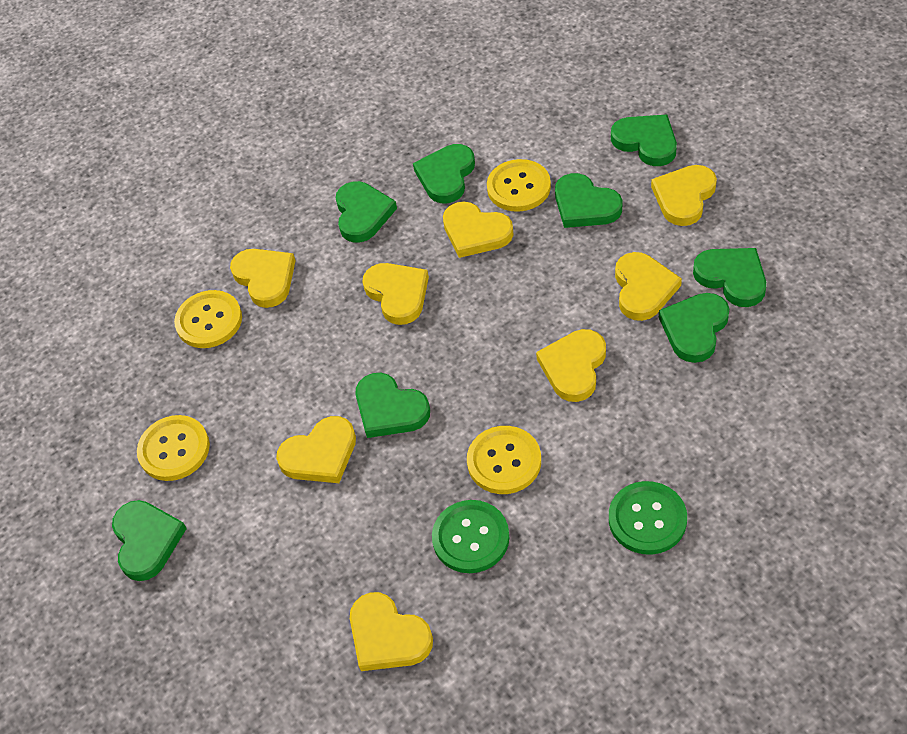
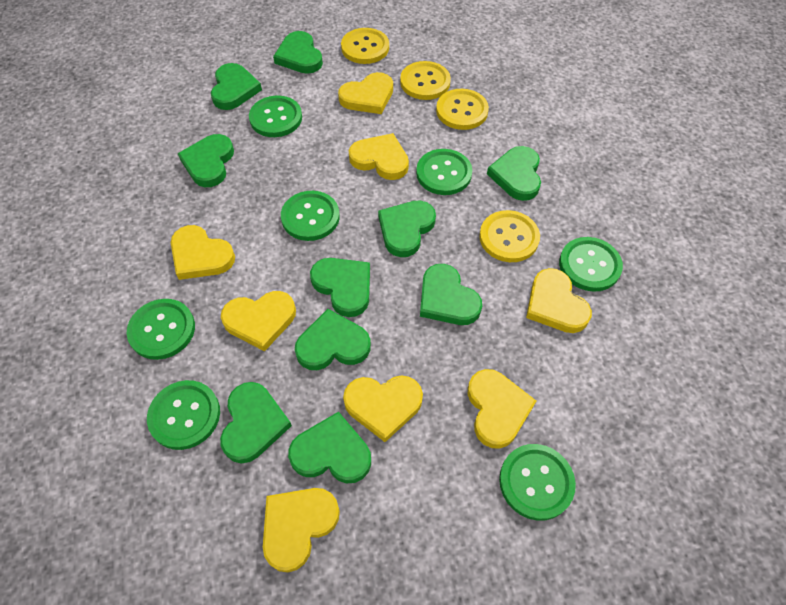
green button: [432,500,510,573] [609,481,687,555] = 2 -> [127,299,195,360] [147,380,220,450] [249,96,302,137] [281,191,340,241] [416,149,472,195] [499,444,576,521] [559,237,623,292] = 7
green heart: [112,500,187,581] [336,181,397,243] [355,373,430,438] [413,144,475,203] [555,173,622,228] [611,115,677,166] [659,293,729,363] [693,248,766,307] = 8 -> [177,134,234,187] [211,63,262,110] [220,382,292,463] [273,31,323,74] [288,412,371,484] [295,309,371,370] [310,258,370,317] [378,200,436,257] [420,264,482,325] [487,146,541,201] = 10

